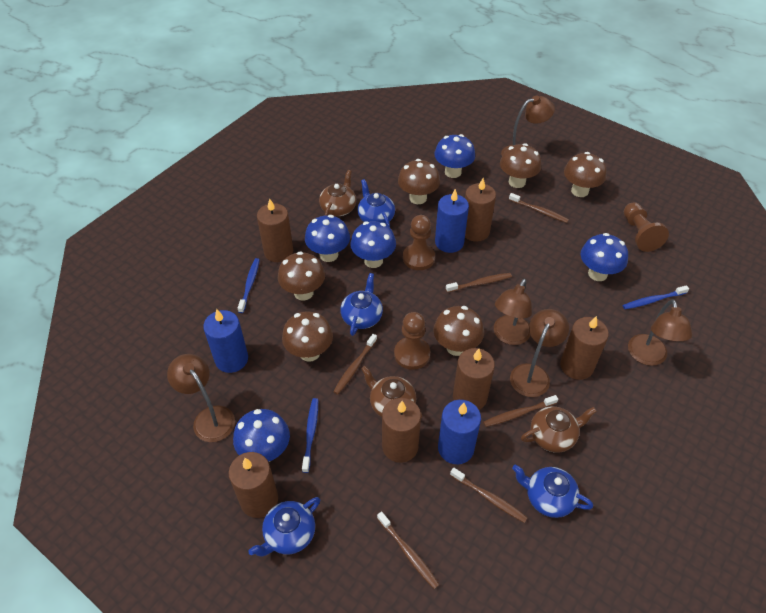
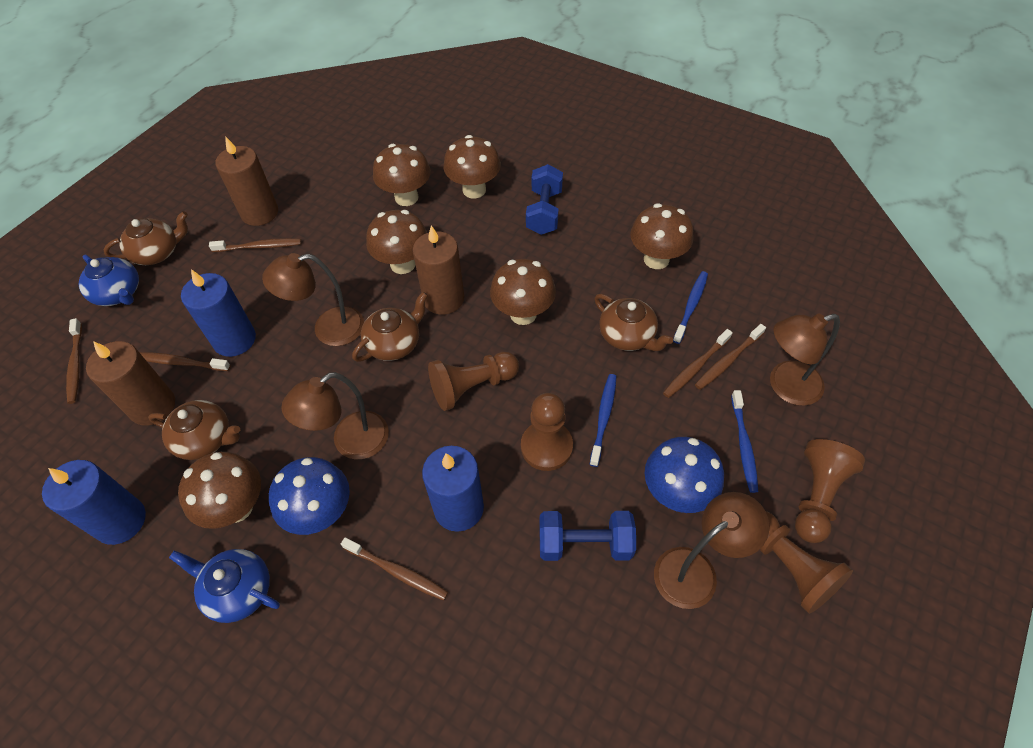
blue dumbbell: none = 0 -> [526,164,563,235] [540,511,636,561] = 2
blue mushroom: [233,409,290,462] [305,215,350,262] [350,221,396,268] [434,134,475,178] [581,233,628,281] = 5 -> [269,457,350,535] [644,437,724,513] = 2
blue teapot: [248,497,320,557] [340,273,383,336] [358,179,395,227] [512,465,593,518] = 4 -> [79,255,139,306] [169,549,280,623] = 2
brown candle: [229,452,278,518] [257,198,293,262] [382,398,421,463] [453,348,495,410] [465,178,496,242] [560,316,609,380] = 6 -> [86,341,175,426] [215,136,278,226] [413,225,464,315] = 3
brown lamp: [167,354,235,442] [494,279,532,345] [501,96,555,155] [510,309,569,397] [628,299,693,366] = 5 -> [262,253,364,346] [281,372,389,459] [654,492,769,609] [770,313,840,406] = 4
brown pawn: [394,312,430,370] [403,215,435,270] [624,202,669,252] = 3 -> [428,352,519,411] [521,393,573,471] [760,511,853,614] [795,439,865,543] = 4
brown teapot: [319,170,356,216] [361,366,422,418] [521,406,597,453] = 3 -> [103,211,188,265] [148,400,240,460] [352,292,428,362] [594,294,673,351] = 4

